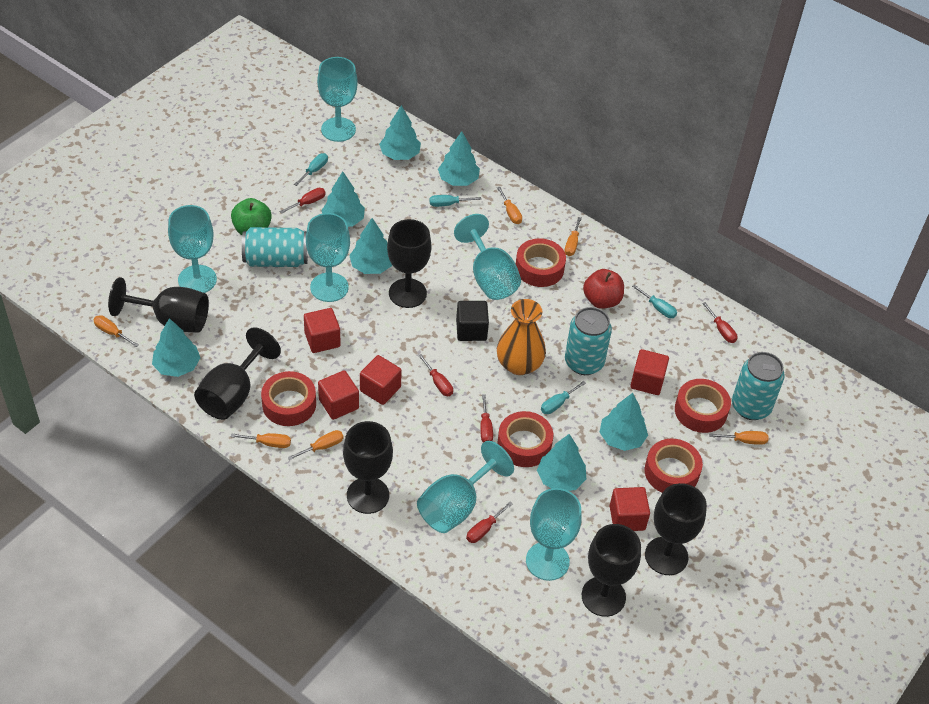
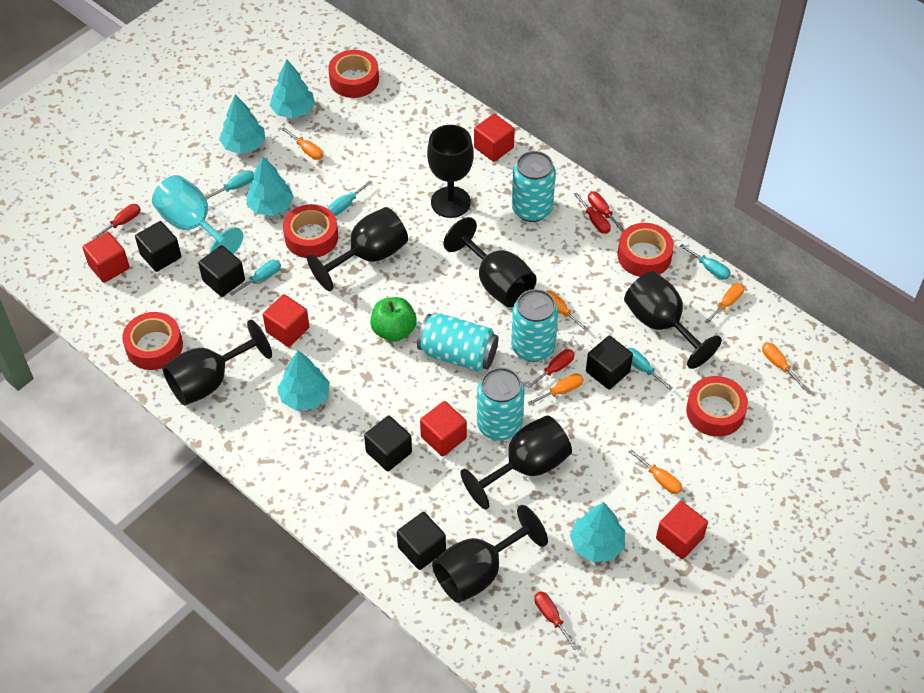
black cube: [456,301,489,341] = 1 -> [135,221,181,272] [198,245,245,297] [364,416,412,471] [397,512,446,570] [586,336,633,389] = 5
black goblet: [108,277,209,333] [194,327,281,420] [343,421,393,514] [387,219,432,308] [582,524,641,617] [645,483,707,575] = 6 -> [162,320,272,405] [307,207,408,291] [427,125,474,218] [432,505,548,603] [443,217,537,307] [461,416,572,509] [624,271,722,369] = 7
orange vase: [497,299,546,375] = 1 -> none = 0
red apple: [583,269,624,309] = 1 -> none = 0
turquoise can: [242,227,308,267] [565,307,612,375] [732,352,785,420] = 3 -> [417,313,499,372] [477,367,525,441] [511,289,558,362] [512,151,556,222] = 4
turquoise goblet: [168,205,217,293] [306,213,350,302] [317,57,358,142] [417,441,514,533] [454,214,521,300] [526,488,582,581] = 6 -> [152,175,243,254] = 1
turquoise screwdriver: [294,153,328,186] [429,195,481,207] [541,381,586,414] [632,285,677,318] = 4 -> [205,170,254,200] [230,260,281,296] [328,180,373,216] [627,348,673,390] [680,244,731,280] = 5
turquoise tree: [152,318,200,377] [321,171,365,227] [349,218,392,274] [379,105,421,160] [438,131,480,186] [537,434,586,491] [599,393,648,451] = 7 -> [219,94,265,154] [246,156,294,216] [269,59,315,118] [278,351,330,411] [570,502,625,562] = 5

